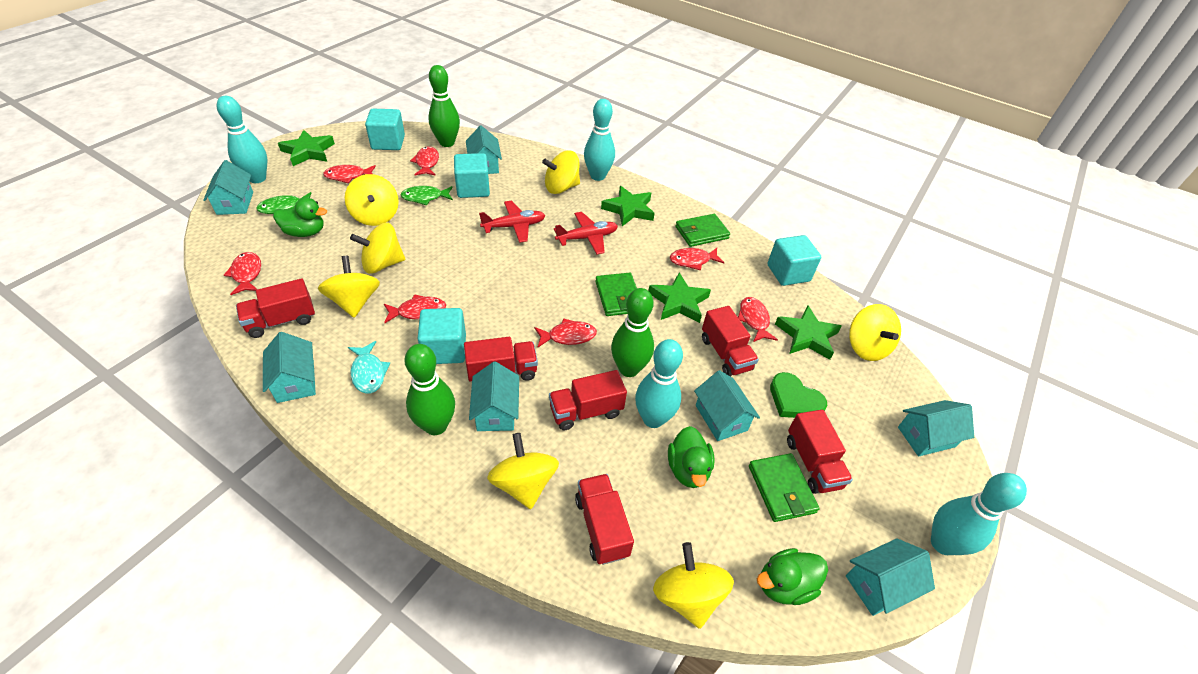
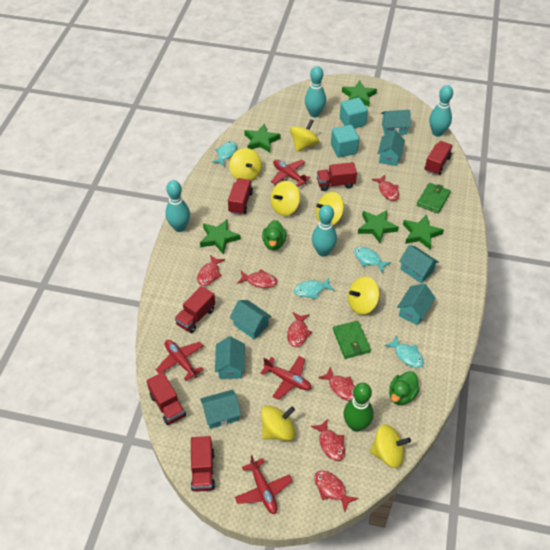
green bowling pin: [404,344,455,435] [428,65,460,147] [611,288,654,377] = 3 -> [343,383,374,432] = 1
green duck: [273,197,327,237] [668,426,715,488] [757,548,828,605] = 3 -> [262,220,286,250] [389,371,420,405] = 2
green fish: [256,192,311,214] [401,186,453,205] = 2 -> none = 0
green heart: [770,372,827,418] = 1 -> none = 0
green star: [278,130,335,166] [601,186,655,226] [648,273,711,323] [775,305,842,360] = 4 -> [200,219,241,254] [244,123,281,153] [342,80,377,107] [358,210,399,243] [403,215,444,249] = 5
green wallet: [595,273,637,316] [675,214,730,247] [749,453,820,522] = 3 -> [333,321,371,359] [417,183,451,214] = 2
red plane: [479,200,546,243] [554,212,618,254] = 2 -> [156,340,204,381] [235,455,292,514] [260,356,312,400] [271,159,311,187] = 4
turquoise cube: [365,109,405,150] [417,308,466,364] [454,153,490,198] [767,235,821,286] = 4 -> [331,125,359,158] [339,98,368,128] = 2
turquoise fish: [348,341,390,394] = 1 -> [212,141,237,167] [294,278,335,299] [354,247,391,272] [384,336,424,368] = 4

